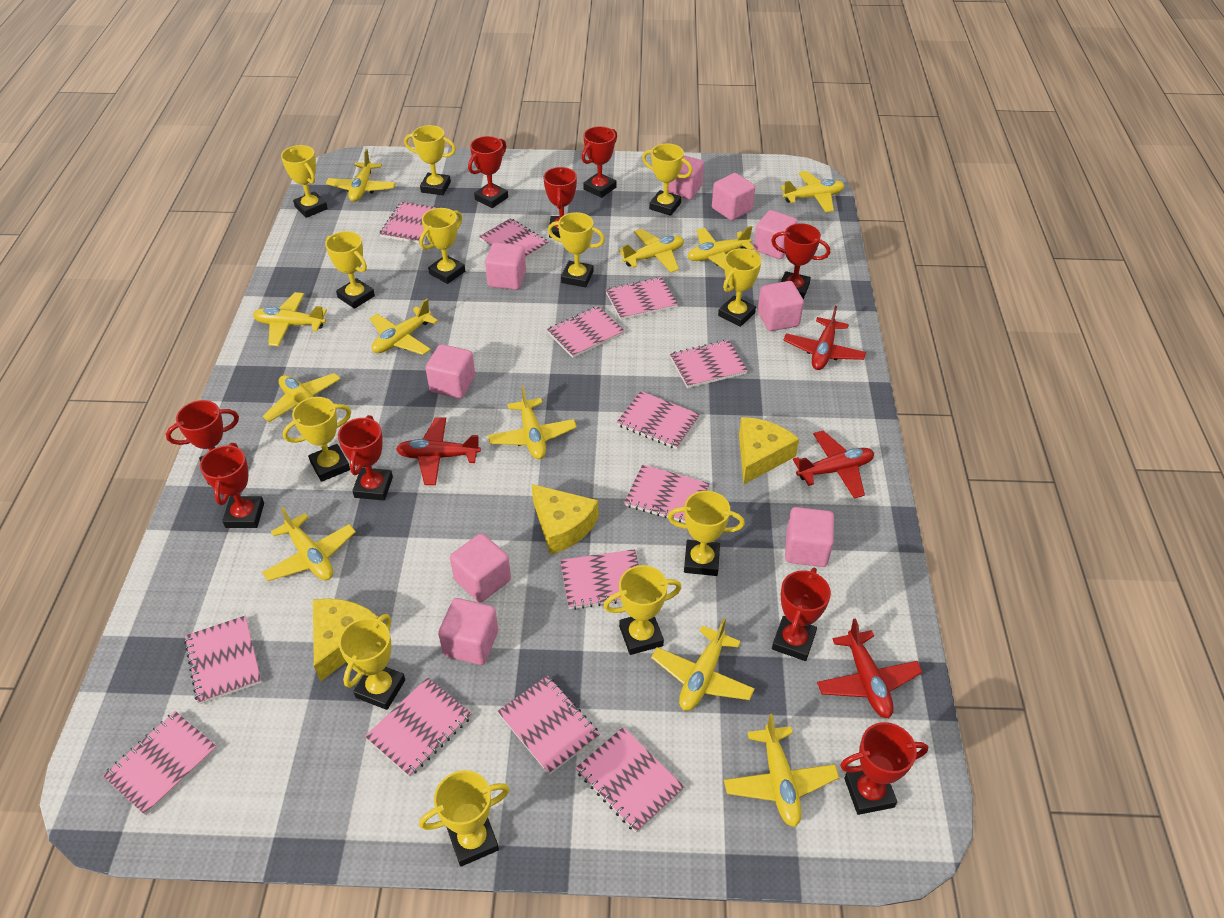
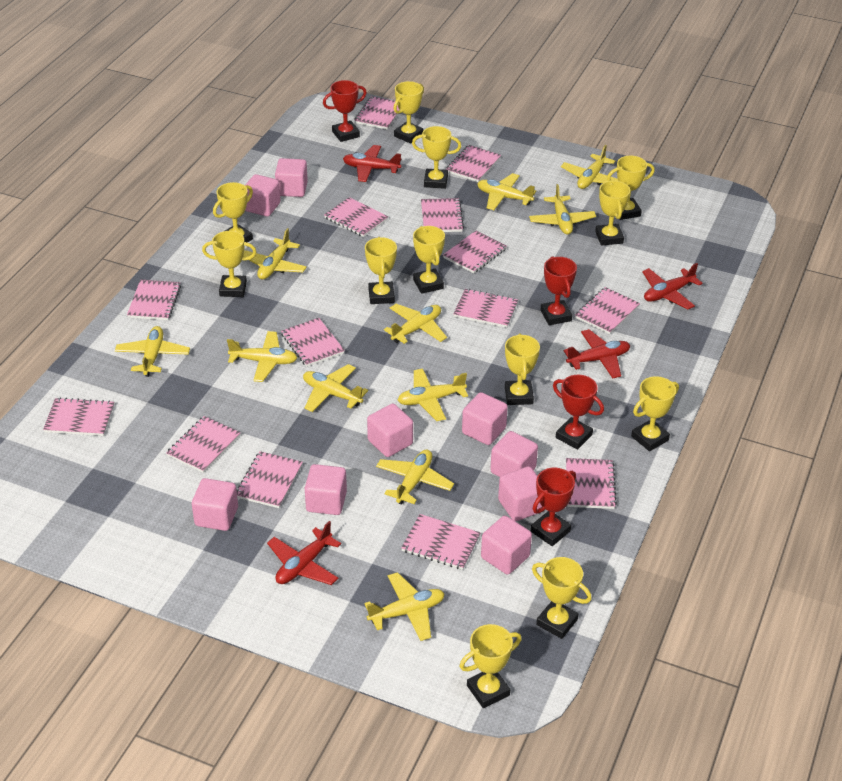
pink notebook: [103,711,217,816] [184,616,262,704] [365,677,472,777] [379,202,438,243] [479,218,549,259] [497,675,600,775] [547,306,624,358] [560,549,639,610] [575,727,684,833] [606,277,678,320] [617,391,700,449] [624,464,710,523] [670,340,748,388] = 13 -> [43,397,114,436] [127,280,181,320] [166,416,241,473] [237,451,303,508] [281,318,345,367] [324,197,388,237] [354,96,400,130] [401,514,480,570] [421,198,464,232] [443,230,507,273] [446,145,501,182] [453,289,518,328] [566,458,617,509] [575,287,640,334] = 14
red trophy: [166,400,239,485] [200,443,264,528] [338,415,393,501] [468,136,508,208] [543,167,577,238] [582,126,617,198] [771,223,830,299] [772,568,831,661] [840,722,928,815] = 9 -> [323,80,367,142] [531,468,576,546] [541,256,577,325] [553,375,604,450] = 4
yellow cheese: [313,598,379,682] [532,484,598,555] [739,417,799,484] = 3 -> none = 0

